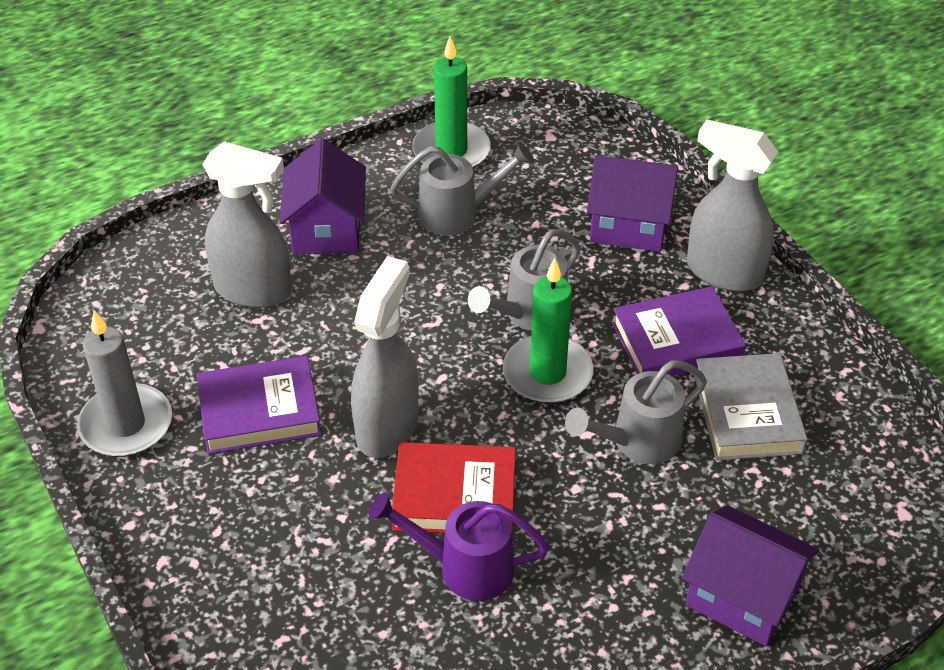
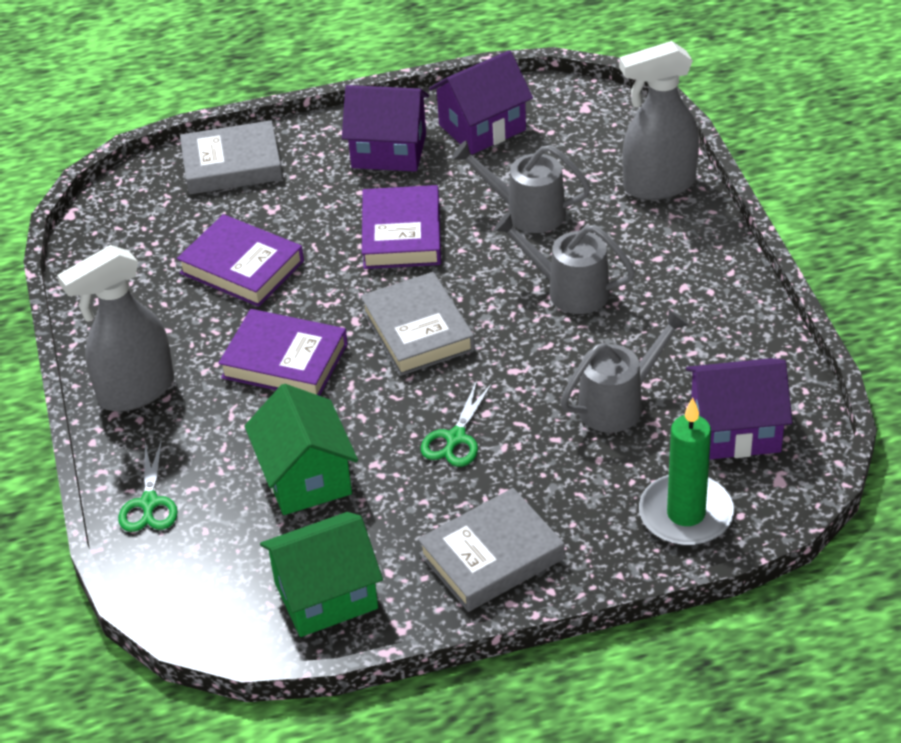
green candle: [412,36,491,168] [503,258,594,404] = 2 -> [639,398,734,546] = 1
green house: none = 0 -> [244,384,358,515] [260,512,383,637] = 2
green scissors: none = 0 -> [118,439,178,532] [421,380,493,467] = 2
grey book: [694,353,808,461] = 1 -> [180,120,283,195] [360,272,475,376] [418,488,565,612] = 3
grey candle: [77,310,172,457] = 1 -> none = 0
grey spray bottle: [202,141,292,308] [351,256,418,458] [687,119,778,292] = 3 -> [57,245,174,412] [619,41,699,200] = 2
purple book: [197,356,322,454] [612,286,746,376] = 2 -> [177,214,304,307] [218,309,348,396] [362,185,441,269] = 3
purple watering can: [369,492,549,601] = 1 -> none = 0
red book: [392,442,516,533] = 1 -> none = 0

